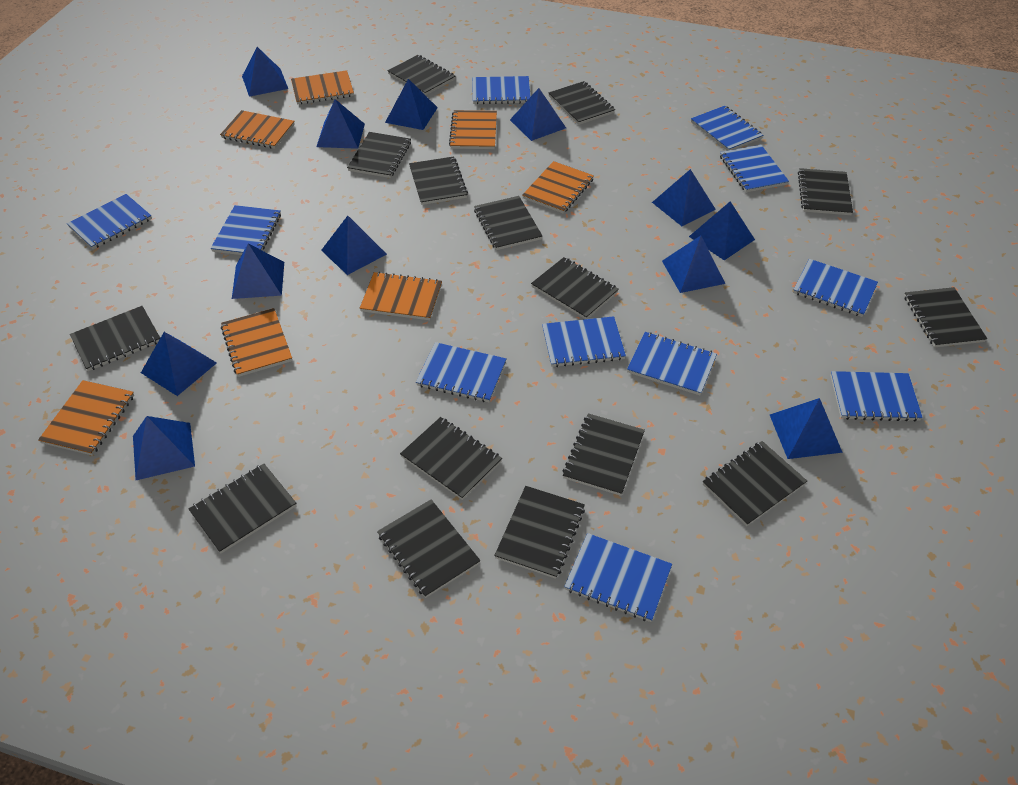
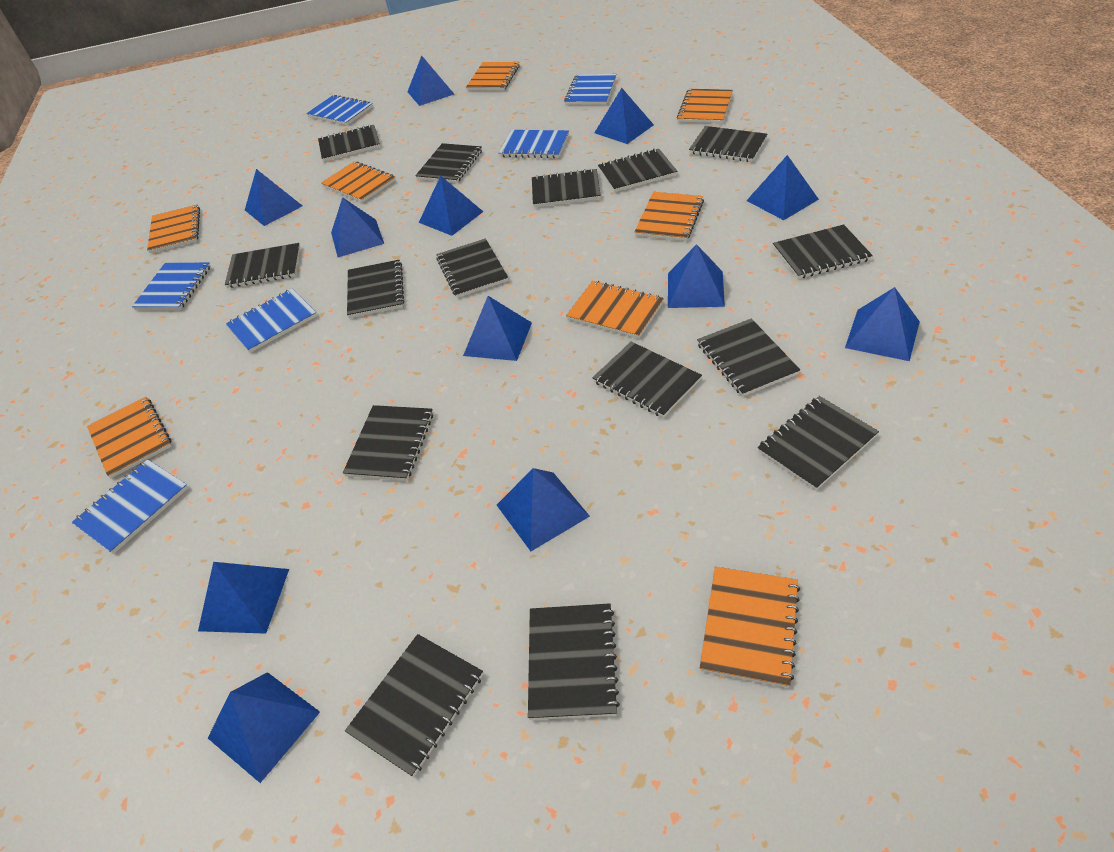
blue notebook: [67,194,152,249] [211,205,281,255] [416,342,507,402] [472,76,531,104] [542,316,626,367] [564,533,672,622] [627,332,717,395] [691,106,763,151] [720,145,789,192] [793,259,878,317] [830,371,923,421] = 11 -> [72,459,188,554] [132,262,211,310] [226,289,317,353] [306,95,373,125] [499,130,569,158] [564,74,616,105] = 6
orange notebook: [38,380,134,456] [220,110,295,149] [221,308,292,377] [291,70,354,105] [360,272,442,320] [449,110,497,149] [522,161,594,213] = 7 -> [87,397,172,478] [147,205,200,253] [321,161,396,203] [466,62,520,91] [566,281,664,339] [635,192,704,241] [677,89,733,123] [700,567,800,688] = 8

